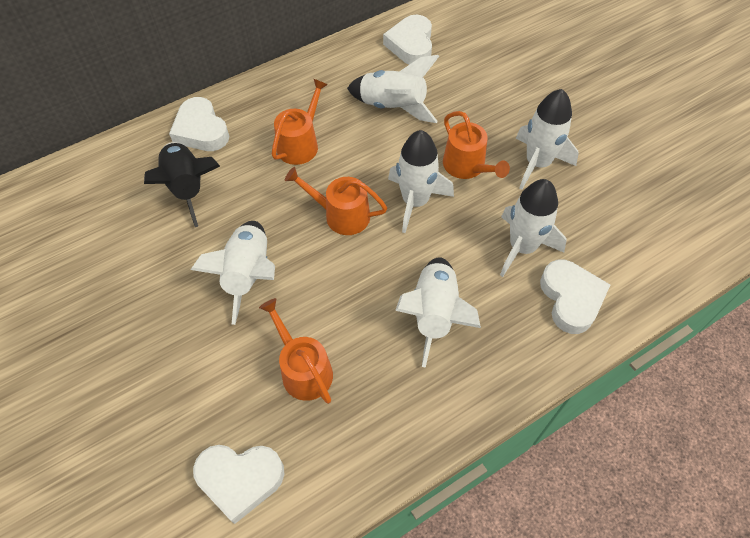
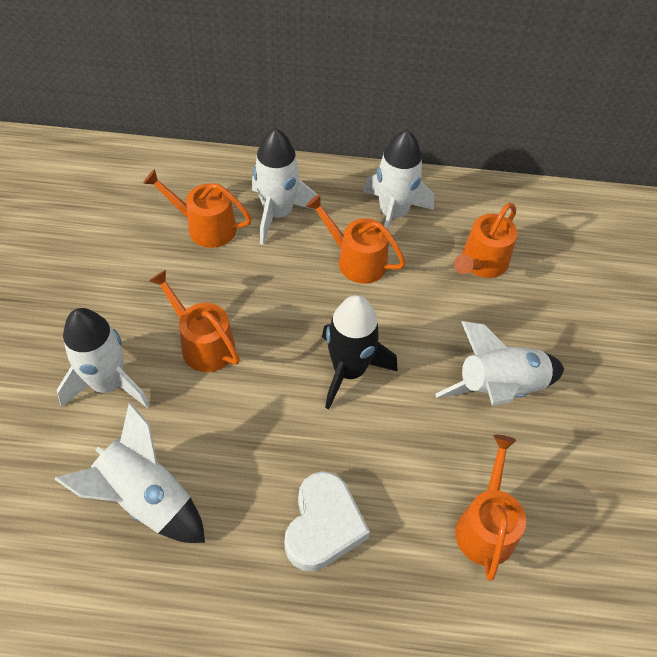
orange watering can: [259,298,333,404] [272,79,328,165] [285,167,387,235] [443,111,510,179] = 4 -> [143,169,252,248] [149,270,240,372] [306,194,406,284] [454,203,517,278] [455,435,526,581] = 5
white heart: [169,97,229,151] [193,445,284,524] [383,15,432,65] [540,260,610,334] = 4 -> [285,471,370,571] = 1
white rocket: [190,221,275,325] [347,55,439,123] [388,130,454,233] [395,257,481,368] [500,179,567,277] [516,89,579,189] = 6 -> [54,402,205,543] [57,308,150,408] [252,128,317,245] [363,129,434,231] [435,321,564,406] = 5

